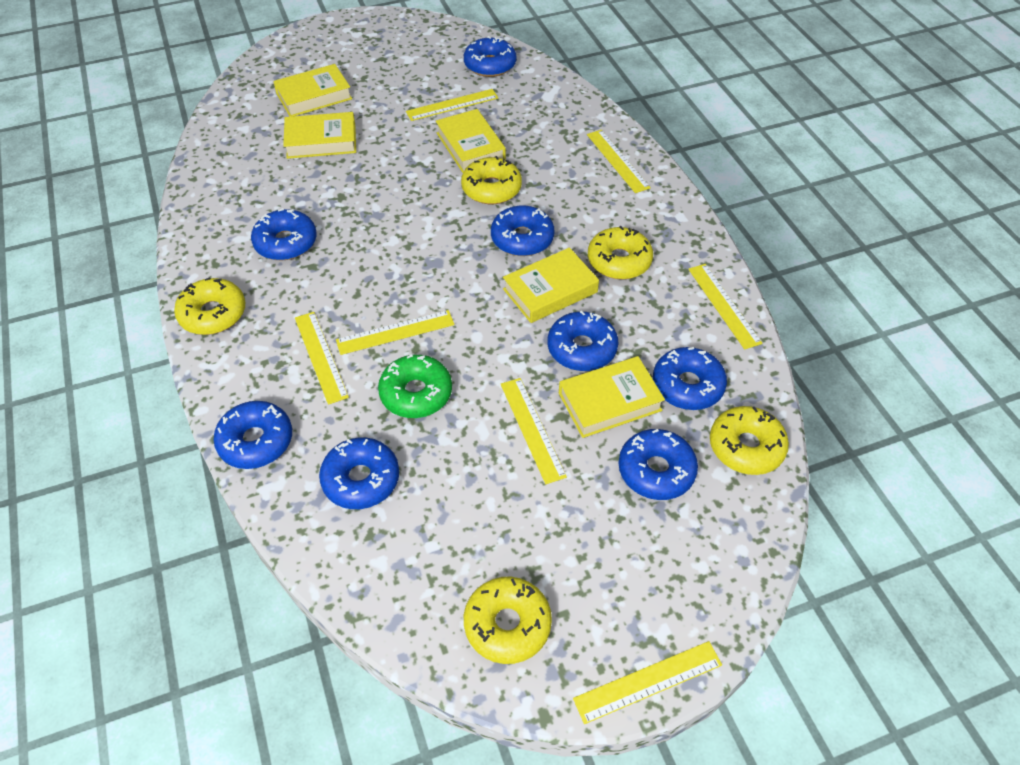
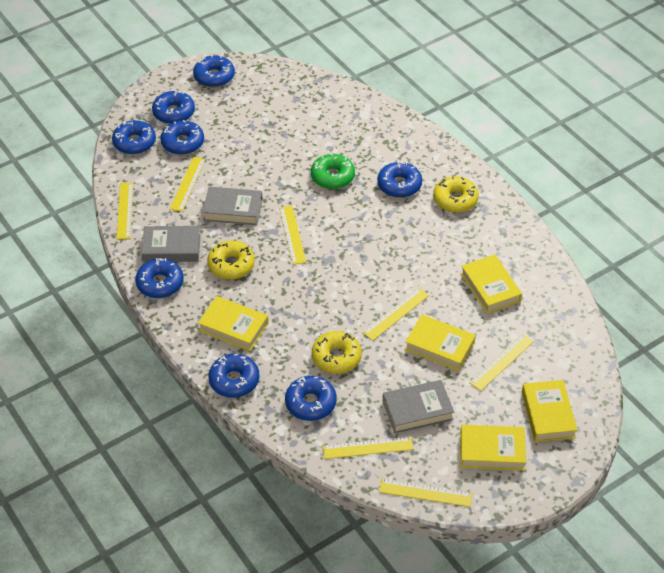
grey book: none = 0 -> [141,226,201,262] [202,187,263,225] [383,380,454,433] = 3
yellow donut: [174,277,245,335] [461,156,522,204] [464,577,552,664] [588,226,653,279] [710,406,789,475] = 5 -> [207,241,255,280] [312,331,362,374] [433,176,479,213] = 3

